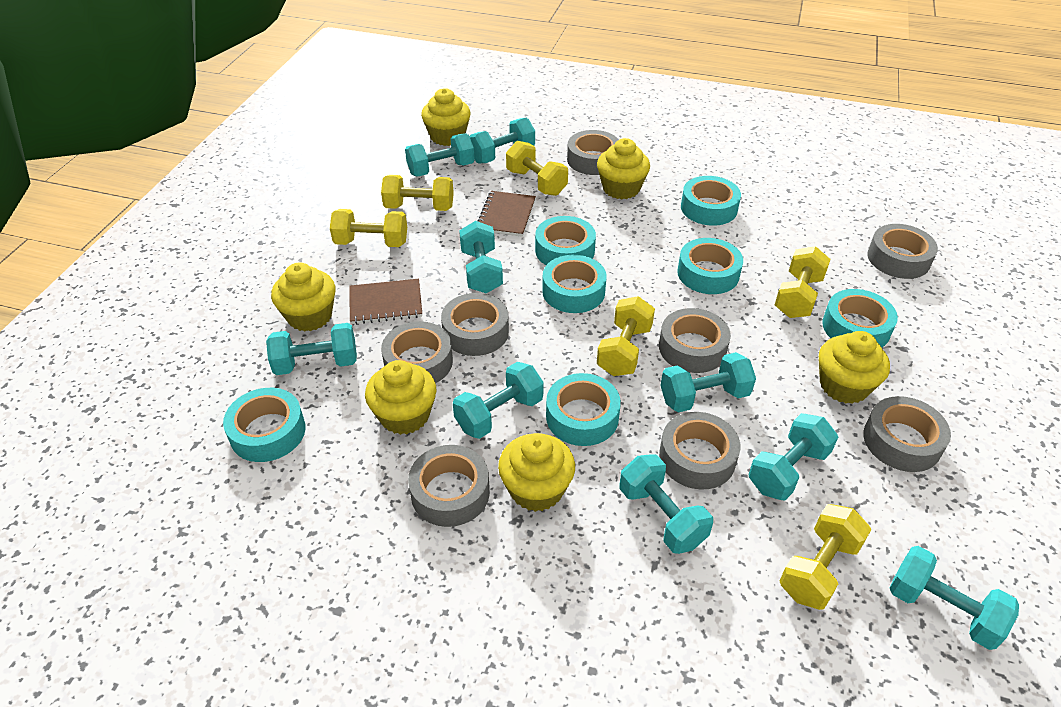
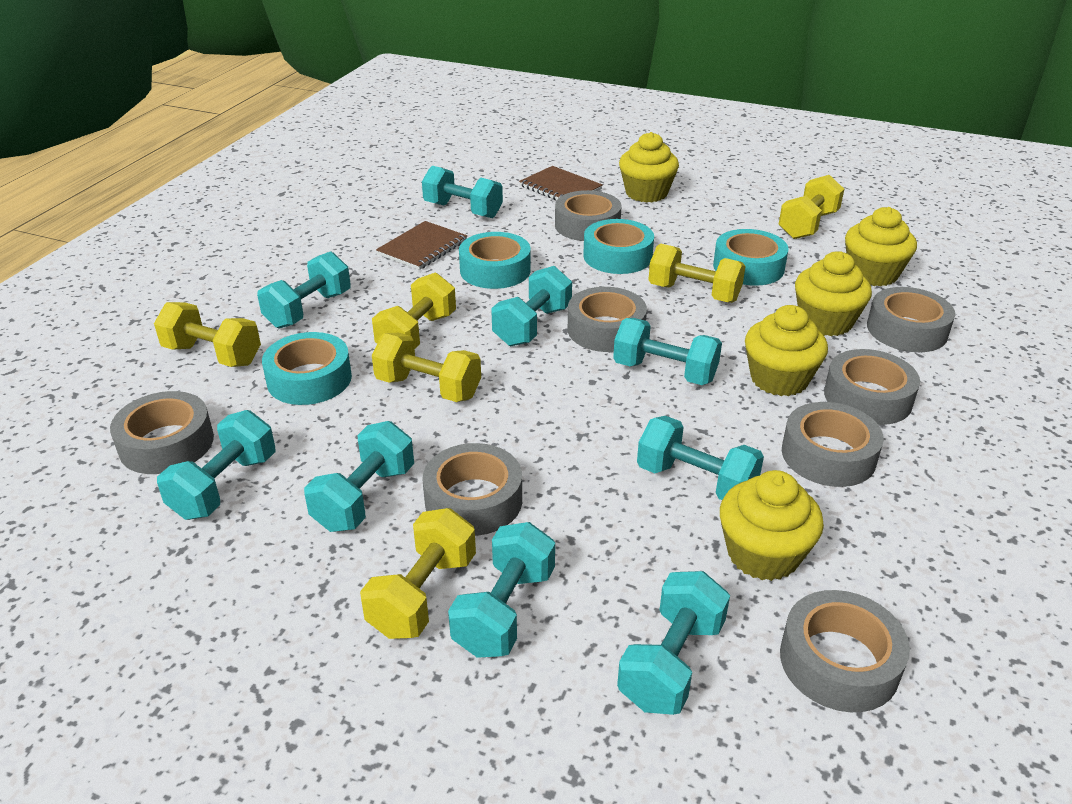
turquoise tape: [223,388,306,462] [535,216,596,265] [542,255,607,313] [546,373,621,446] [677,238,743,294] [681,176,741,226] [822,289,898,348] = 7 -> [262,332,352,405] [459,232,531,289] [583,219,654,274] [713,229,789,286] = 4
yellow cupcake: [271,262,335,331] [365,360,436,435] [421,88,471,146] [498,433,575,512] [597,138,650,199] [819,331,890,404] = 6 -> [619,132,679,202] [720,470,824,581] [745,305,828,396] [795,252,872,336] [845,207,917,286] = 5

